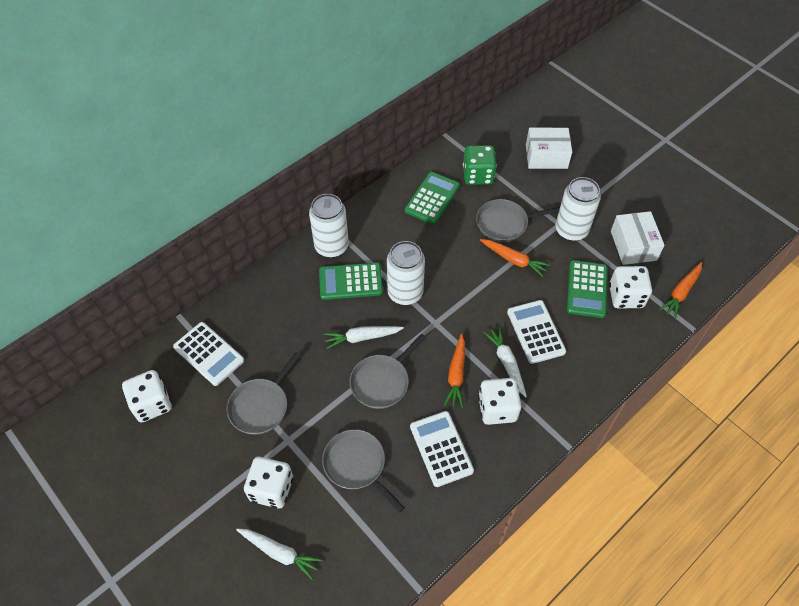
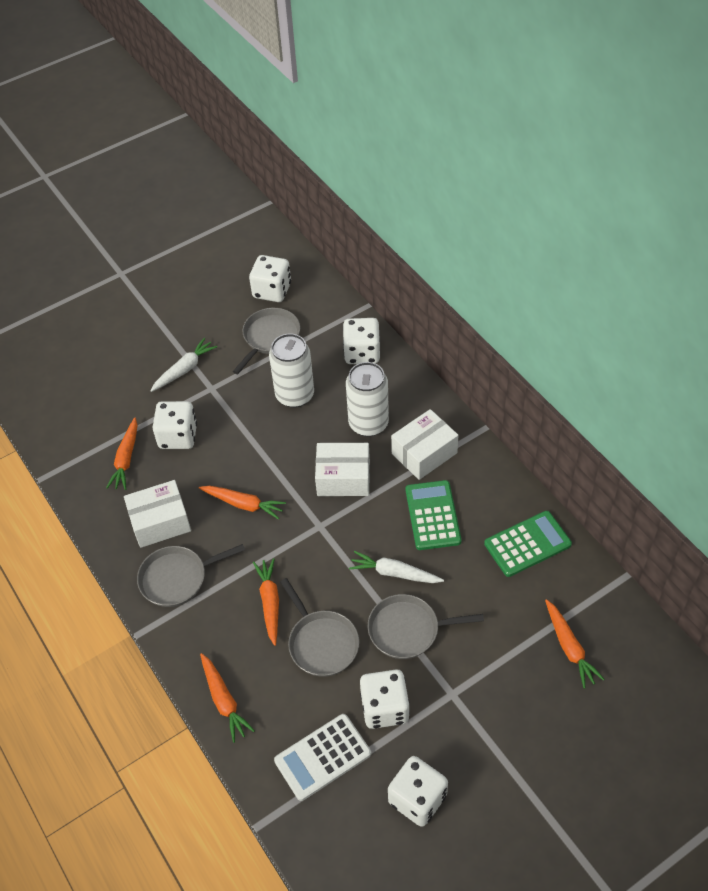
green calculator: [319,263,383,300] [405,172,460,224] [567,260,607,318] = 3 -> [405,480,461,550] [484,511,572,577] = 2
green dice: [463,145,497,185] = 1 -> none = 0
orange carrot: [444,334,465,408] [480,239,550,277] [659,262,702,319] = 3 -> [106,417,138,490] [199,486,286,520] [200,653,255,743] [253,558,279,646] [545,599,605,688] = 5
white box: [526,128,572,169] [611,211,665,265] = 2 -> [124,480,191,548] [315,443,370,496] [391,409,459,480] = 3
white calculator: [173,322,244,386] [410,411,474,487] [507,300,566,364] = 3 -> [274,714,371,801] = 1
white can: [309,194,349,258] [387,241,425,305] [555,177,601,241] = 3 -> [269,334,314,408] [346,362,389,437] = 2
white carrot: [236,529,322,580] [324,326,404,349] [483,326,527,397] = 3 -> [151,338,217,392] [349,551,444,583] = 2
white dice: [122,370,172,422] [244,457,293,508] [478,378,521,425] [609,266,652,308] = 4 -> [153,401,197,449] [249,255,291,302] [343,318,380,364] [360,669,410,729] [388,756,448,827] = 5

